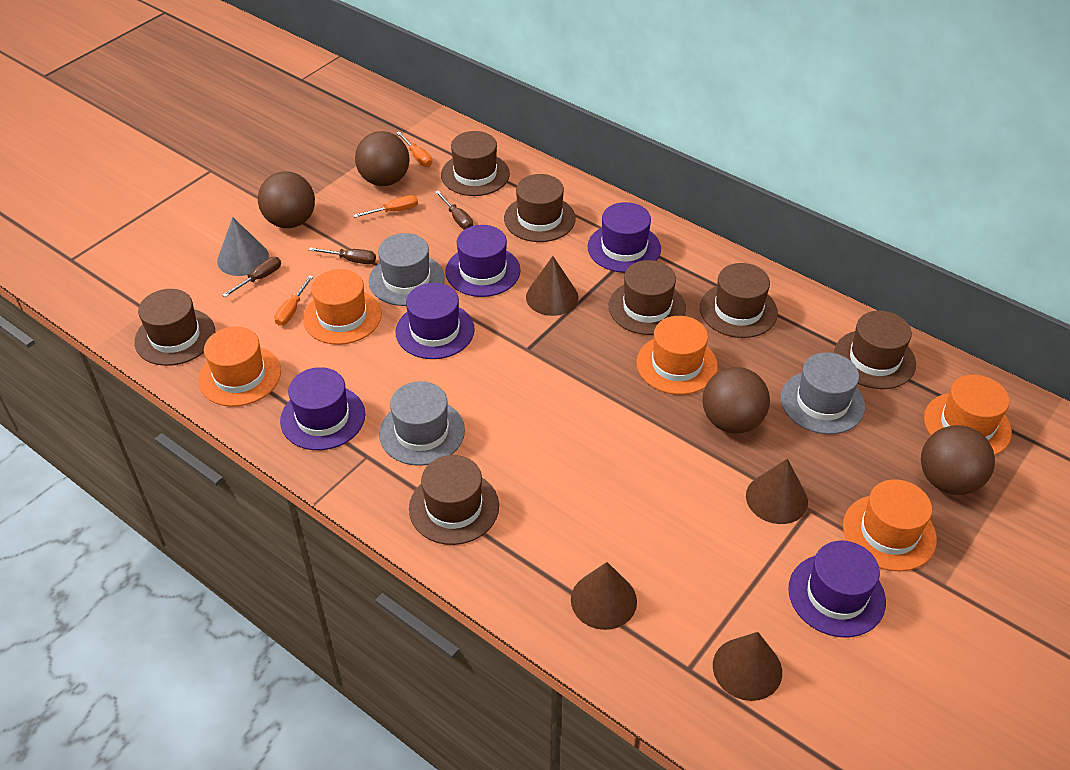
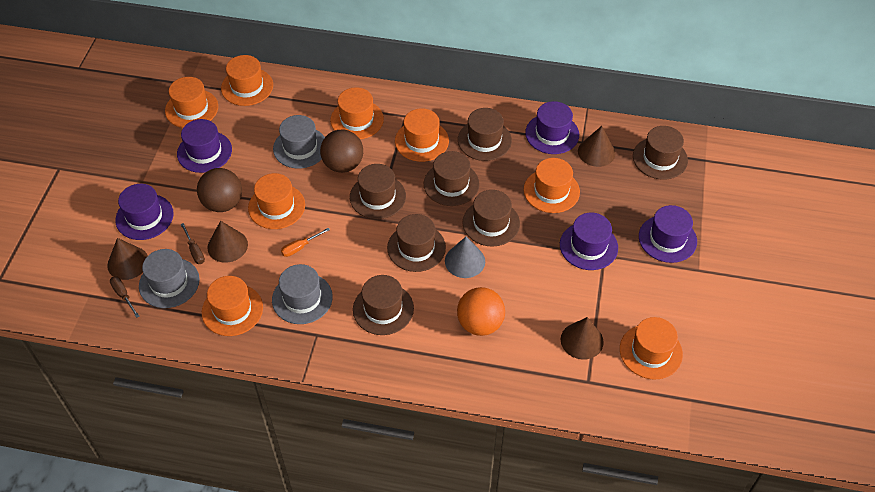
brown ball: [258,171,315,228] [355,131,409,186] [702,367,770,434] [921,425,995,495] = 4 -> [197,168,242,212] [320,129,363,173] = 2
brown screwdriver: [223,257,281,297] [309,247,376,264] [435,191,473,230] = 3 -> [110,276,139,318] [180,223,205,264] = 2
orange ball: none = 0 -> [457,287,505,336] = 1
orange hat: [198,327,281,407] [303,269,382,345] [636,316,718,395] [843,479,937,571] [924,375,1012,455] = 5 -> [165,77,218,128] [202,276,263,336] [221,55,273,106] [248,173,305,229] [330,87,384,139] [395,108,449,162] [524,158,580,213] [620,317,683,380] = 8
orange screwdriver: [274,275,314,326] [354,195,418,217] [397,131,432,167] = 3 -> [281,228,330,257] = 1

